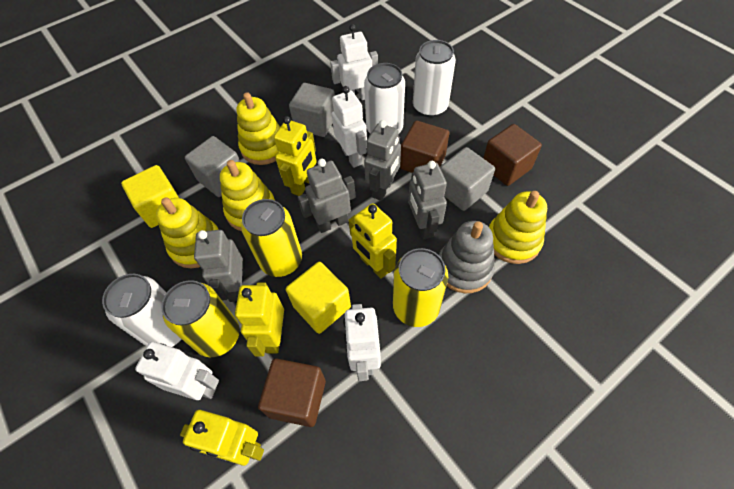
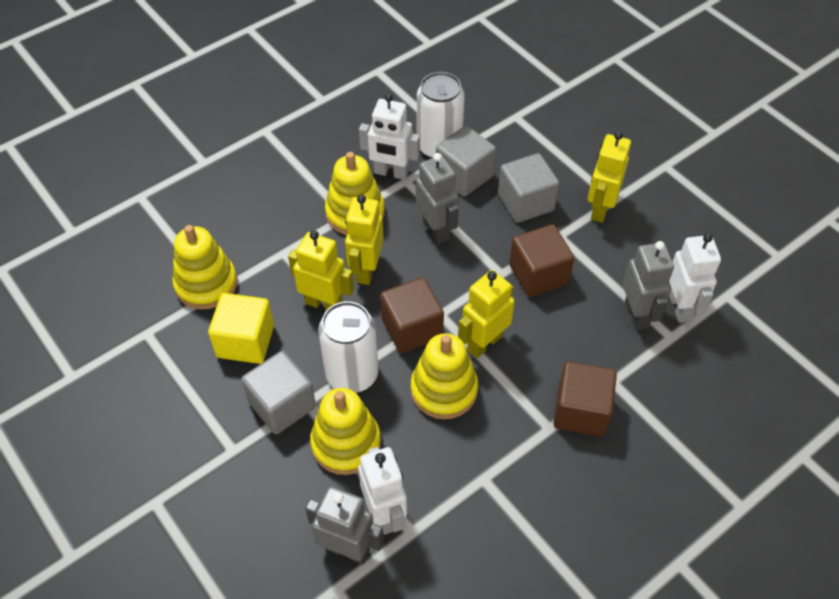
grey robot: [194,230,243,302] [297,159,356,233] [364,120,401,201] [408,161,447,239] = 4 -> [305,486,384,565] [416,153,459,244] [623,241,674,331] = 3
grey stacking toy: [439,221,495,293] = 1 -> none = 0
white can: [102,274,181,347] [364,63,405,134] [413,40,456,117] = 3 -> [318,301,379,393] [417,72,465,158] = 2
white robot: [135,342,219,400] [330,24,378,100] [332,86,367,168] [343,304,381,381] = 4 -> [358,447,407,535] [359,93,420,180] [669,233,721,323] = 3
yellow can: [161,280,240,357] [241,199,302,277] [393,248,448,327] = 3 -> none = 0
yellow cube: [121,165,179,228] [286,262,351,334] = 2 -> [208,293,274,364] = 1

